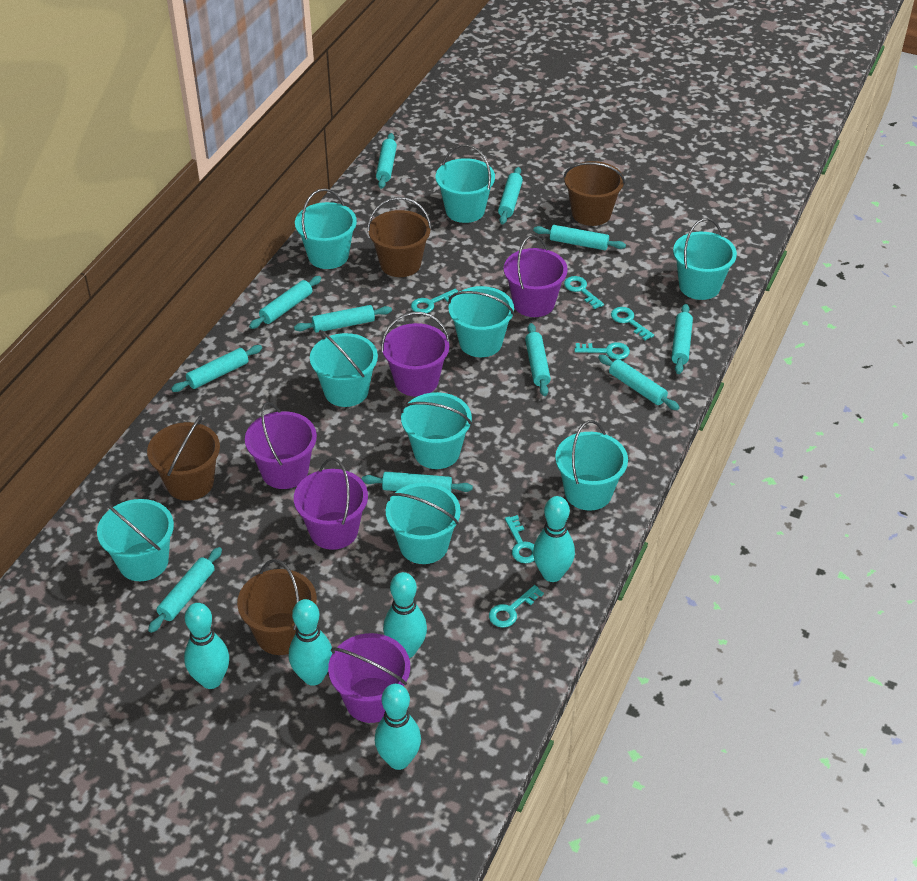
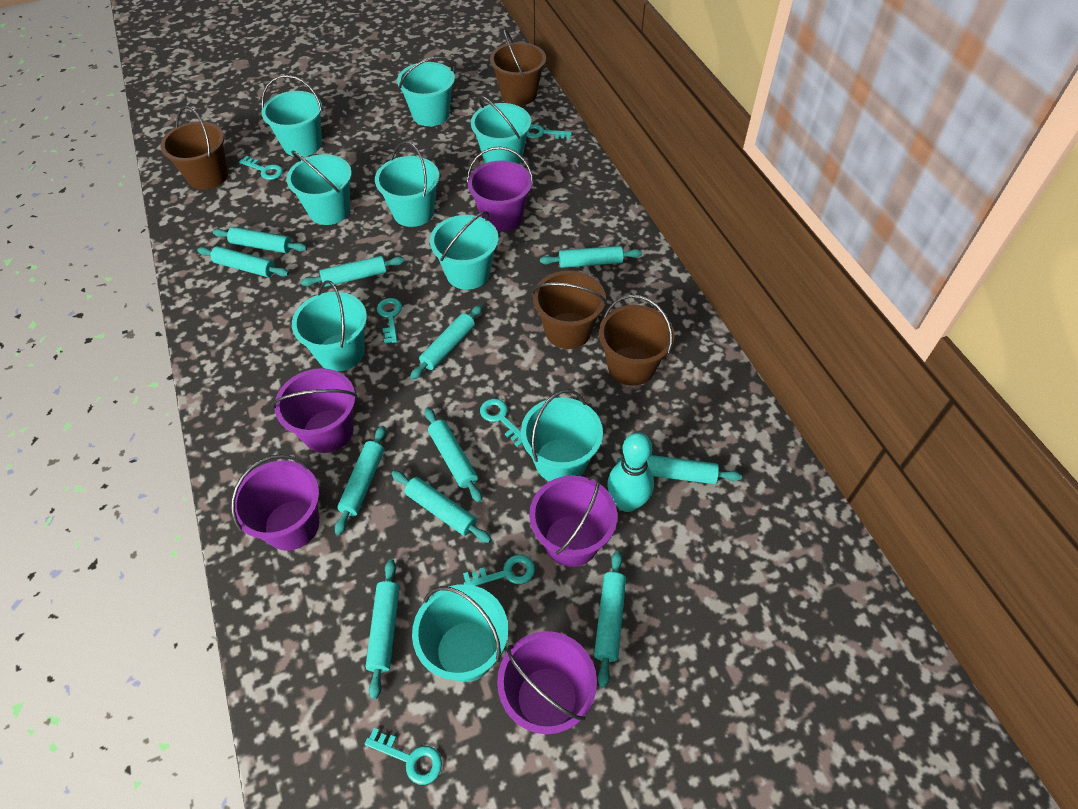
turquoise bowling pin: [184,603,229,689] [289,599,333,686] [375,684,421,770] [383,572,427,658] [533,496,575,582] = 5 -> [607,432,654,512] = 1

